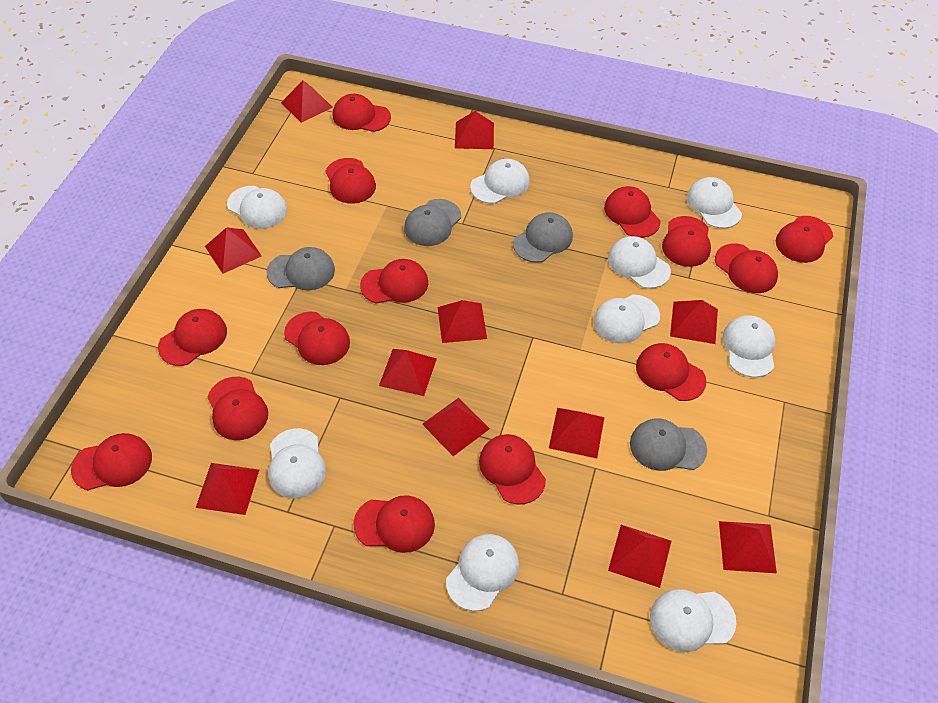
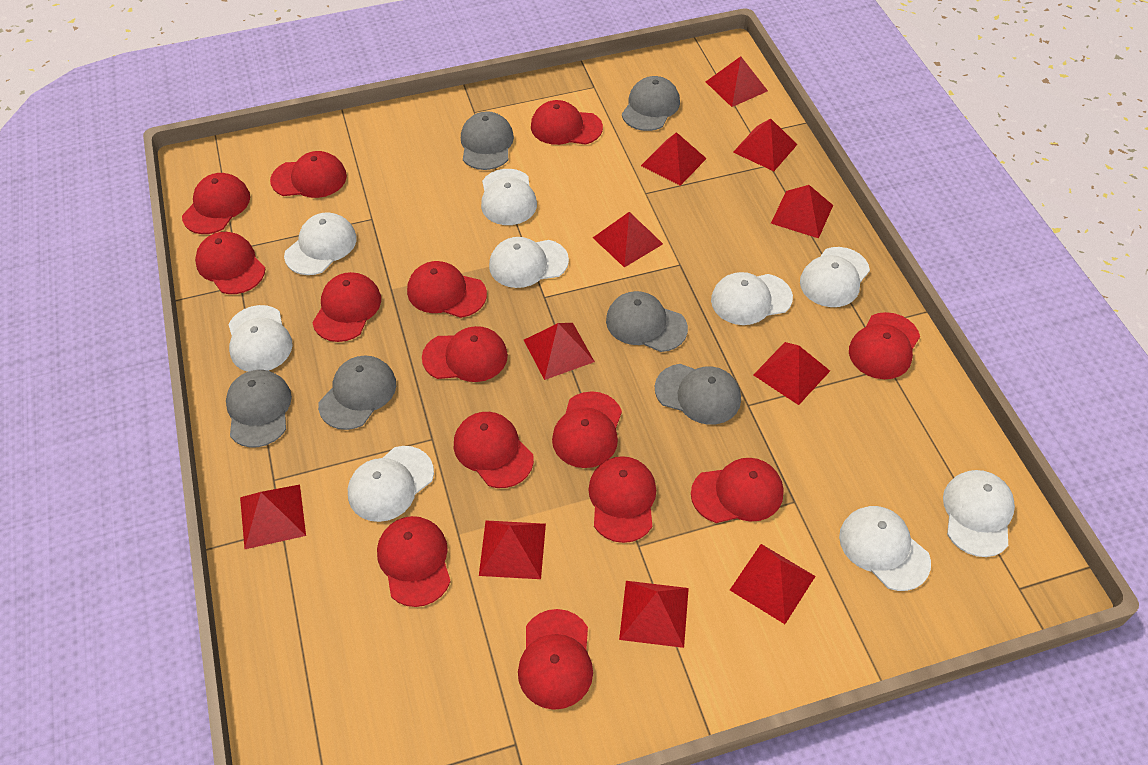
grey cap: [266,247,335,290] [404,199,461,246] [513,212,573,263] [630,419,707,471] = 4 -> [226,370,292,447] [318,356,396,430] [461,111,514,170] [606,291,688,352] [622,76,680,131] [655,364,741,425] = 6

